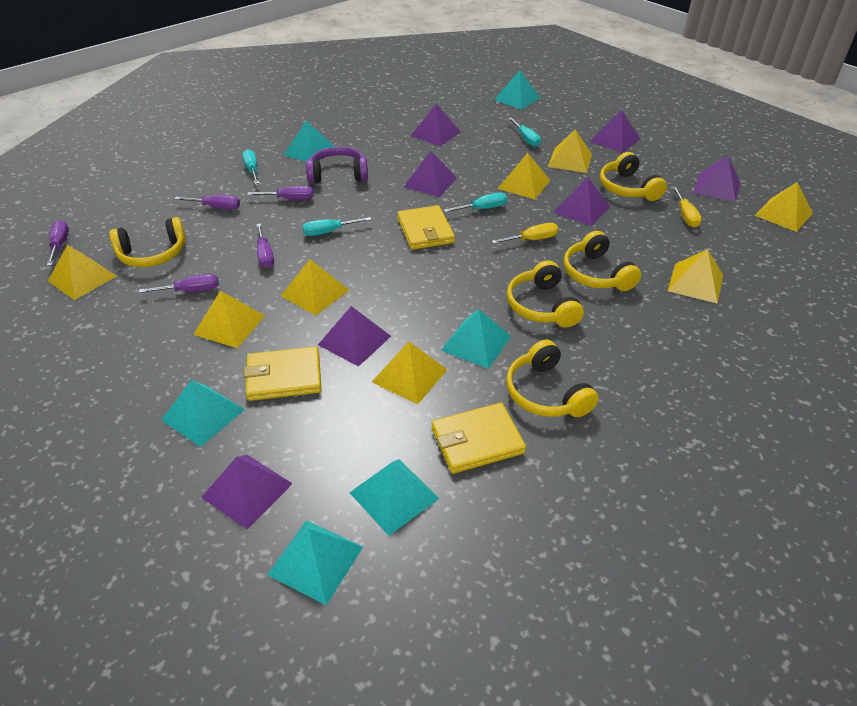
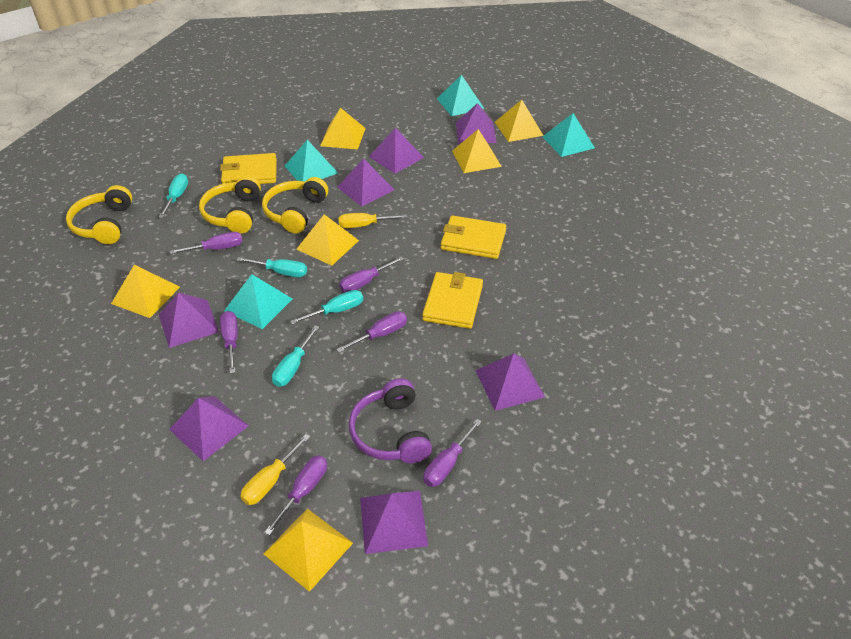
purple screwdriver: [47,220,69,266] [139,274,219,293] [175,195,240,210] [247,186,314,200] [256,223,274,268] = 5 -> [170,232,243,254] [220,311,238,374] [265,456,327,535] [336,312,407,353] [339,257,404,292] [424,419,482,487] = 6
turquoise pyramid: [161,380,245,447] [267,520,363,605] [284,121,335,162] [350,459,439,536] [441,309,511,369] [494,70,540,110] = 6 -> [224,274,292,329] [285,140,338,182] [437,75,485,116] [542,113,595,157] = 4
yellow headphones: [109,217,186,267] [506,340,599,417] [507,260,584,327] [563,231,641,291] [600,152,667,201] = 5 -> [66,185,132,244] [199,176,261,233] [262,177,328,234] = 3
yellow pyramid: [48,245,117,300] [193,291,265,348] [281,259,349,316] [372,342,447,404] [498,153,551,199] [548,130,592,173] [668,249,723,304] [754,182,813,232] = 8 -> [111,265,180,318] [263,509,353,592] [297,214,359,266] [320,108,366,149] [452,129,502,173] [495,100,544,142] = 6

